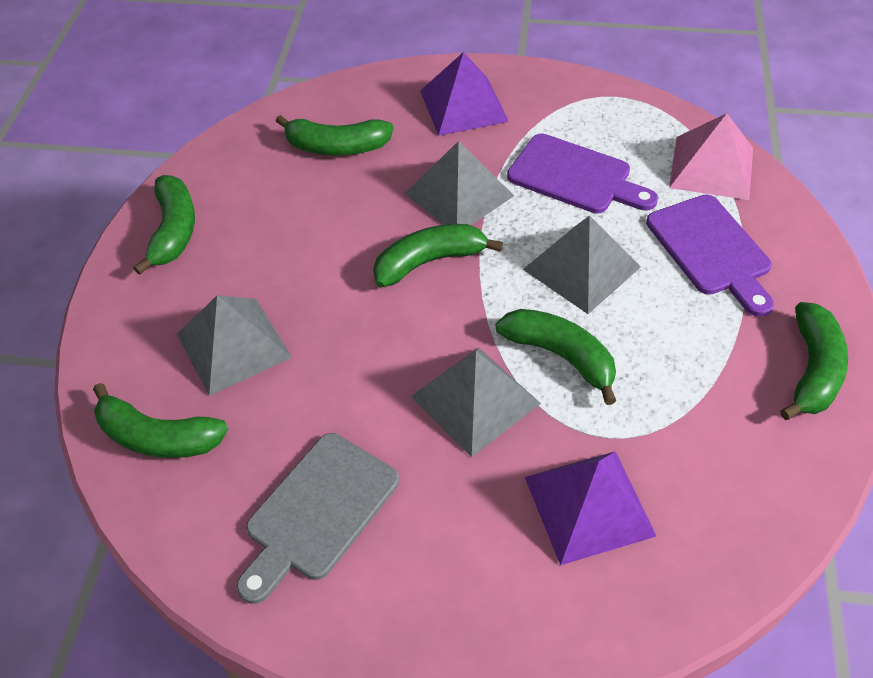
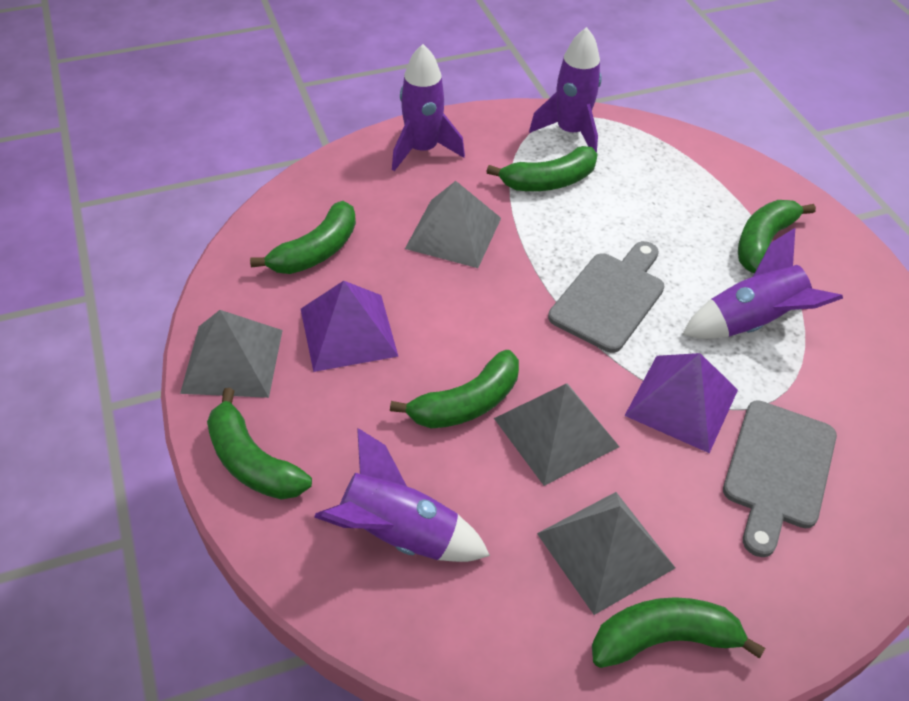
grey cutting board: [236,433,399,604] = 1 -> [548,241,664,353] [723,400,837,557] = 2
pink pyramid: [669,113,753,200] = 1 -> none = 0
purple cutting board: [507,133,658,214] [646,195,774,317] = 2 -> none = 0
purple rocket: none = 0 -> [314,428,490,562] [392,44,465,171] [529,27,602,153] [682,228,843,339] = 4

